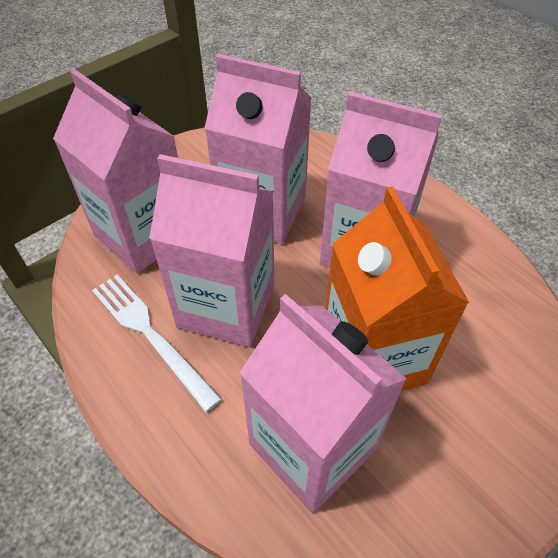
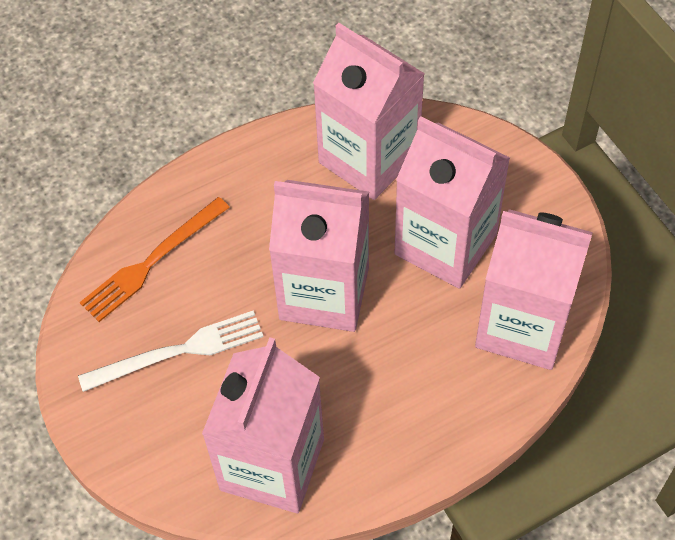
orange carton: [325,186,469,391] = 1 -> none = 0
orange fork: none = 0 -> [80,197,230,322] = 1

